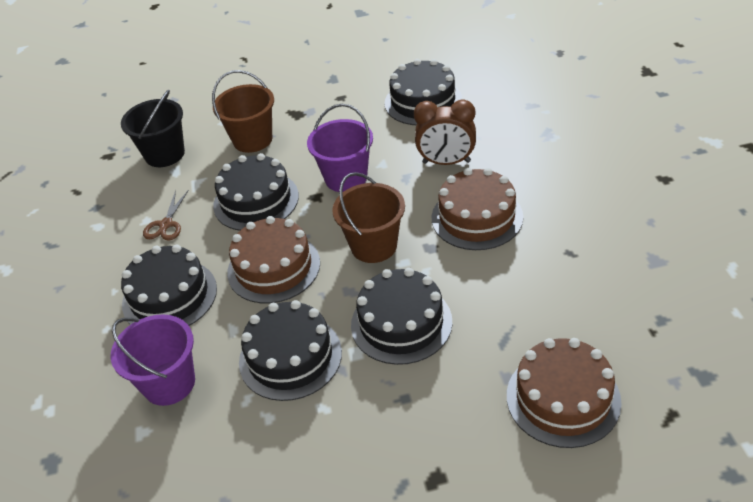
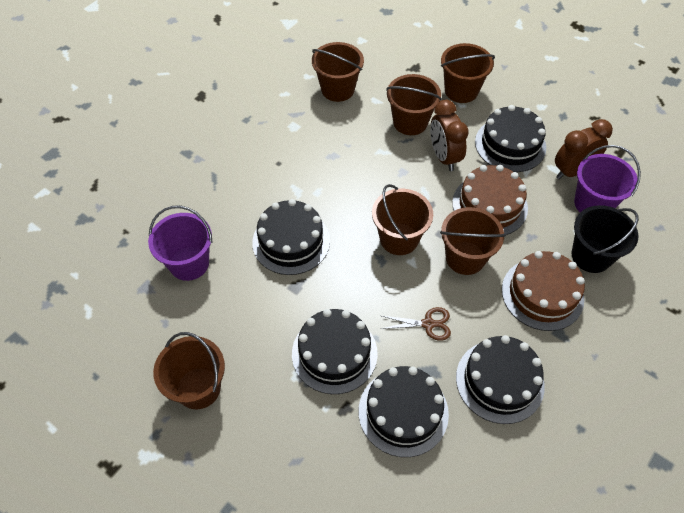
brown bucket: [212,70,274,153] [332,172,405,263] = 2 -> [153,332,225,409] [312,42,364,102] [372,184,433,255] [386,74,442,135] [440,207,506,275] [441,43,495,103] = 6
brown cake: [227,216,320,303] [432,168,523,250] [507,338,622,448] = 3 -> [452,165,528,235] [502,251,585,331] = 2
brown clock: [414,99,476,165] = 1 -> [430,100,469,171] [555,119,613,179] = 2

